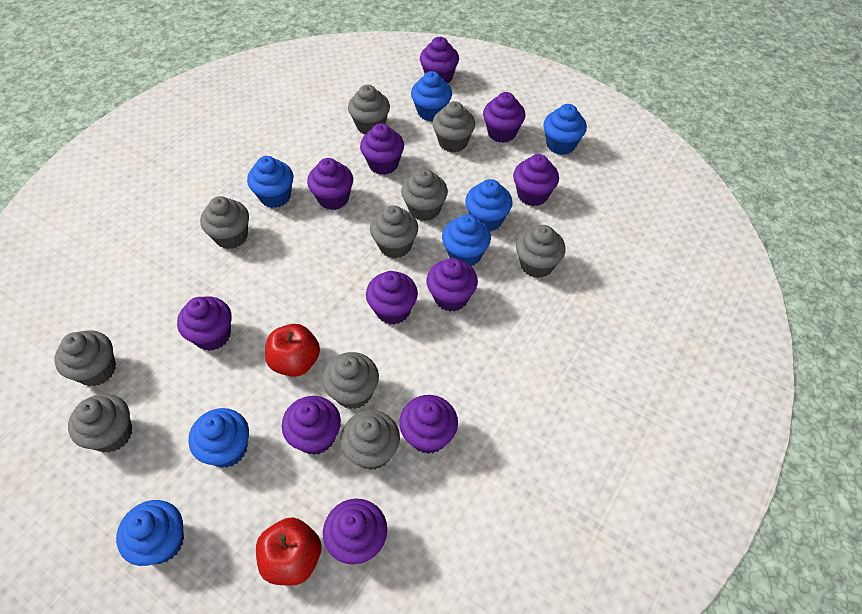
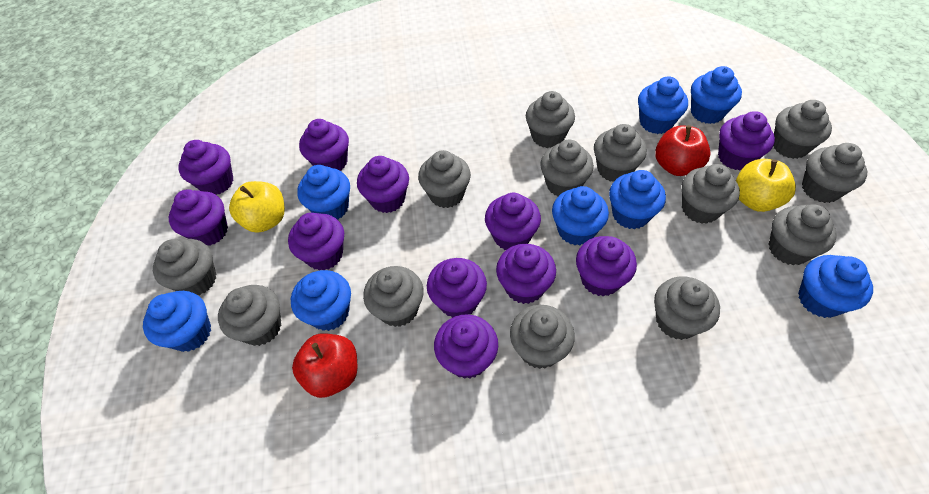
blue cupcake: [116,500,184,566] [188,408,249,468] [247,156,293,208] [411,71,452,121] [442,214,491,266] [465,179,513,231] [543,104,587,155] = 7 -> [143,291,211,352] [291,270,351,331] [297,165,350,220] [552,186,609,245] [609,170,666,229] [638,76,688,134] [691,66,742,124] [798,255,873,318] = 8
grey cupcake: [54,330,116,386] [68,394,132,453] [200,196,249,249] [322,352,379,409] [340,410,400,470] [348,85,390,135] [370,205,418,258] [401,169,448,221] [432,101,475,152] [516,225,566,278] = 10 -> [153,239,216,295] [218,285,281,346] [363,266,424,327] [418,150,471,208] [510,305,575,369] [526,91,575,148] [540,140,594,196] [594,124,647,182] [654,276,720,340] [682,164,740,224] [768,204,837,265] [774,100,832,159] [802,143,867,203] = 13
yellow apple: none = 0 -> [229,181,285,233] [736,159,796,212] = 2

